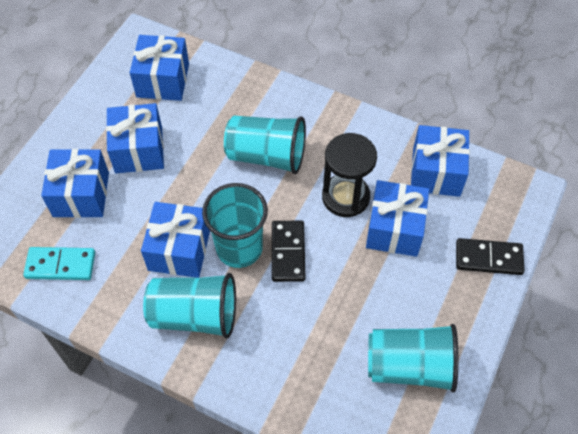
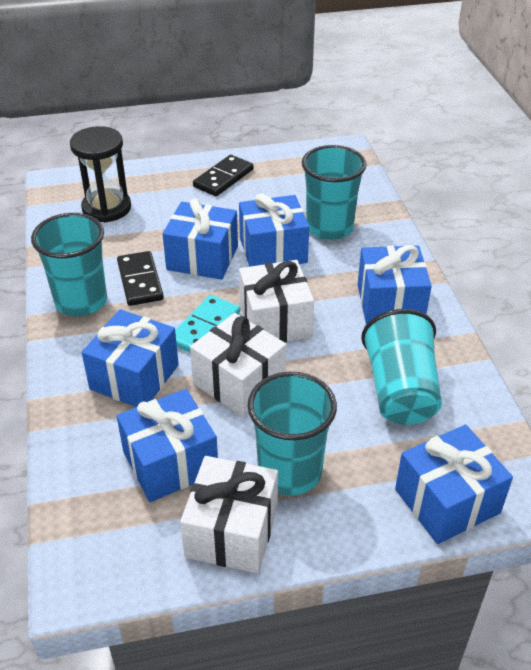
white gift: none = 0 -> [180,456,278,574] [190,313,286,417] [239,260,314,342] = 3

